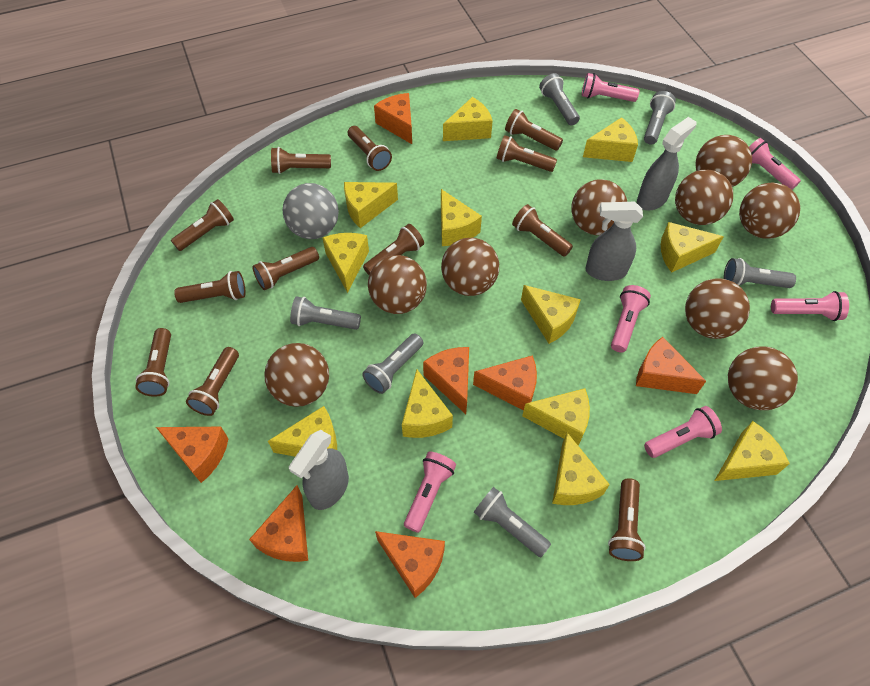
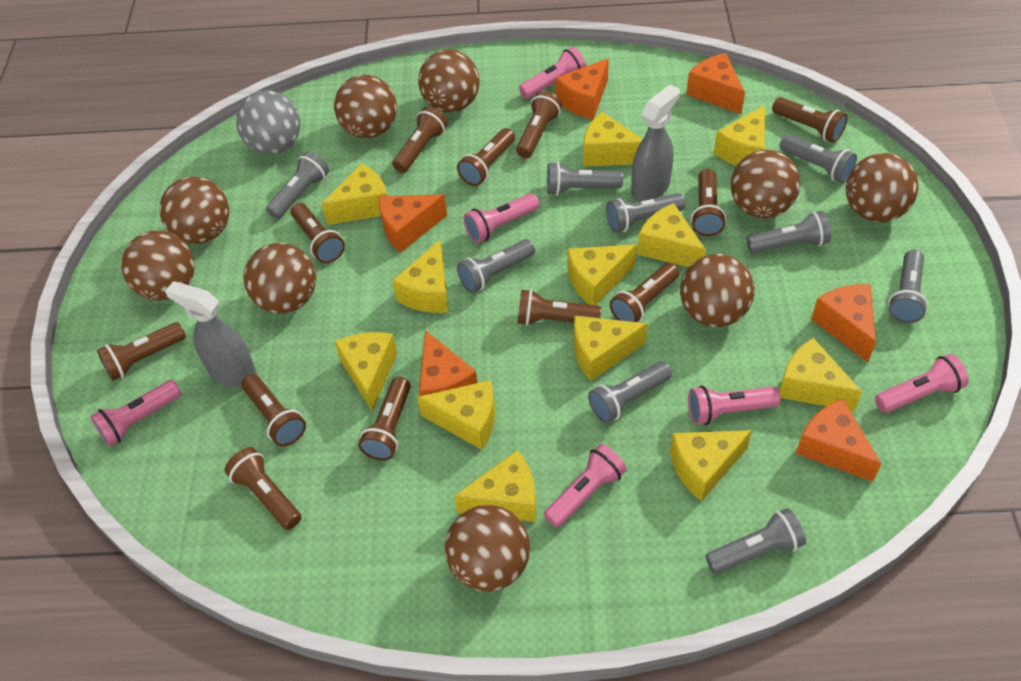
grey flashlight: [290,296,361,330] [362,333,423,394] [474,487,551,557] [539,73,580,125] [644,91,676,145] [724,258,796,288] = 6 -> [266,151,329,219] [457,239,535,293] [547,162,623,195] [588,361,672,423] [606,193,685,233] [705,508,806,574] [746,211,831,253] [779,134,857,183] [888,250,928,323] = 9
grey spray bottle: [289,430,349,510] [585,202,643,281] [637,117,696,211] = 3 -> [165,282,257,387] [631,85,680,202] = 2
orange cheese: [156,427,229,483] [249,485,308,562] [374,93,412,144] [375,531,445,598] [423,347,469,414] [473,355,537,410] [636,337,706,394] = 7 -> [379,194,447,253] [419,330,477,396] [555,58,609,119] [686,53,745,114] [796,399,882,482] [811,284,876,362] = 6

